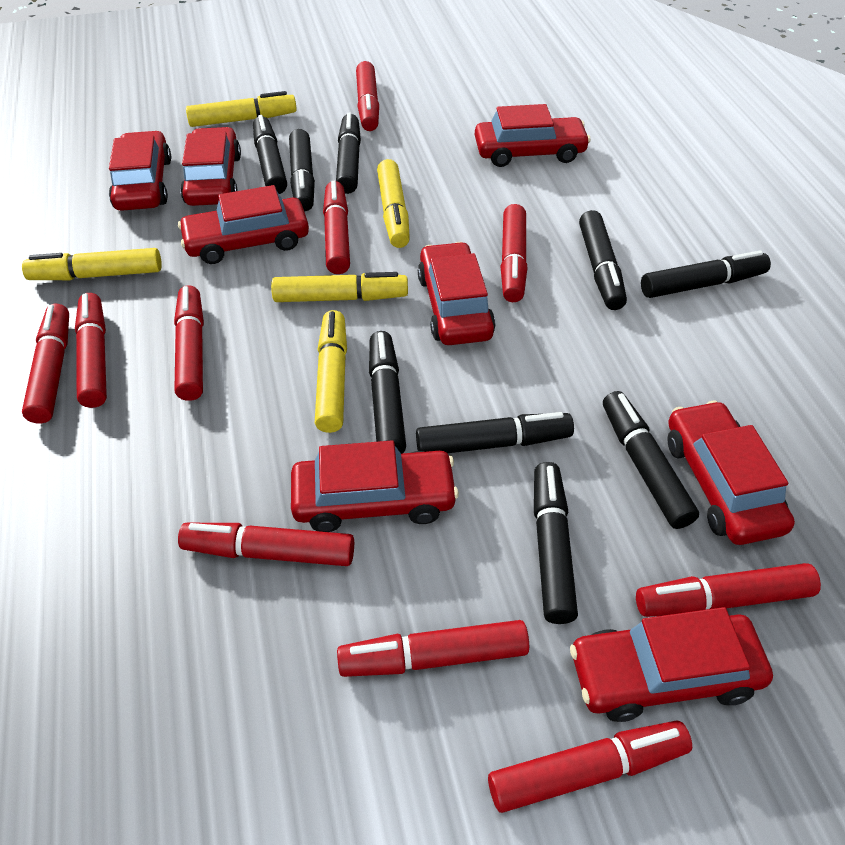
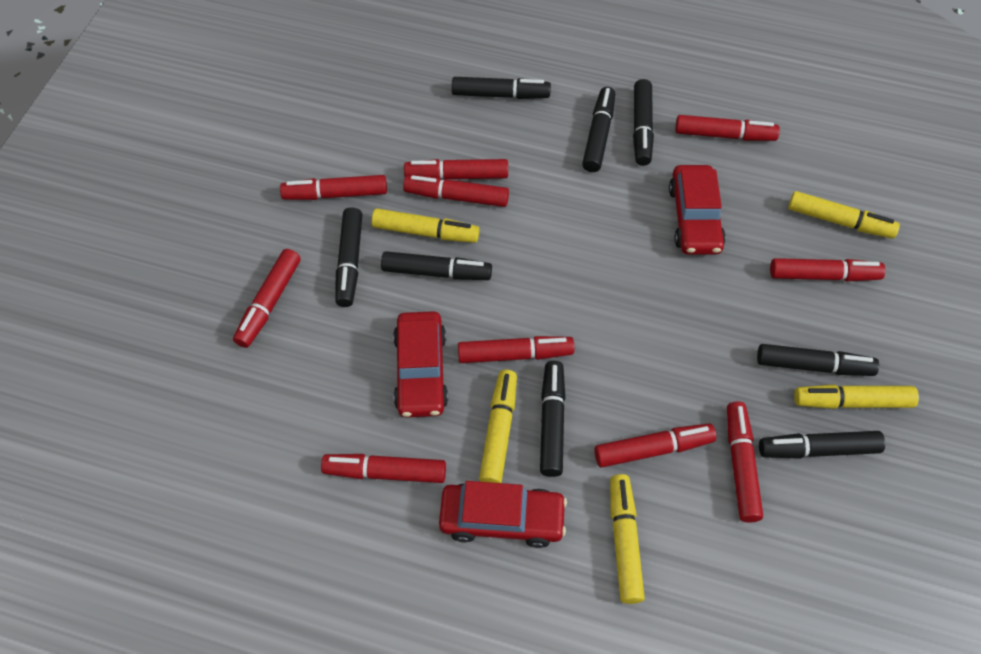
black marker: [253,115,287,194] [289,129,315,211] [336,113,361,194] [369,331,406,454] [416,412,574,453] [534,462,578,624] [579,210,627,310] [603,391,699,529] [641,250,771,298] = 9 -> [335,207,362,307] [381,251,492,280] [452,77,551,99] [540,361,566,477] [582,87,615,172] [633,79,654,166] [757,344,879,376] [759,431,885,459] = 8
red car: [109,131,171,211] [178,185,309,264] [180,127,241,206] [291,441,459,532] [418,242,496,345] [475,104,591,167] [570,607,773,722] [668,401,795,545] = 8 -> [393,311,448,417] [439,481,567,548] [669,165,726,255] = 3

